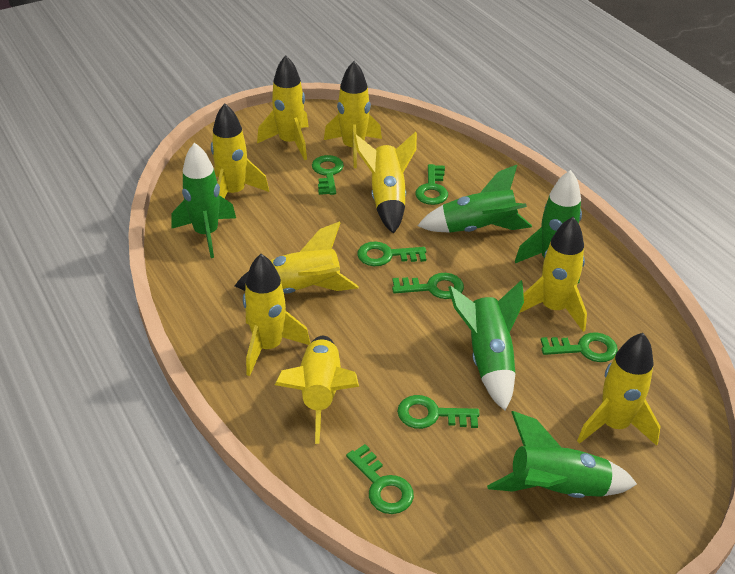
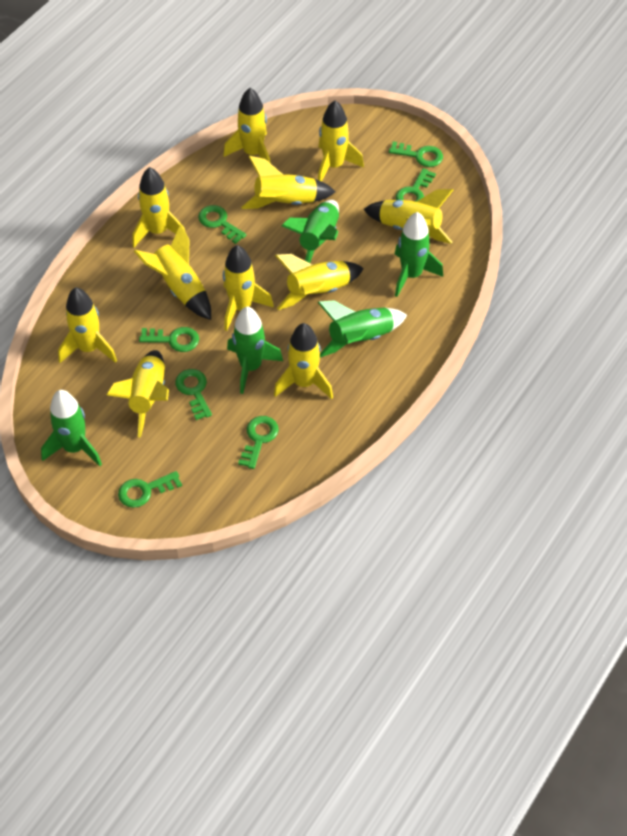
yellow rocket: [211,103,269,199] [235,221,358,294] [243,254,310,376] [257,55,309,160] [275,336,359,444] [324,61,382,168] [354,132,417,234] [519,217,587,332] [577,333,661,446] = 9 -> [58,287,117,363] [107,350,169,438] [132,167,185,247] [134,224,211,320] [223,245,274,331] [224,88,271,163] [241,156,335,209] [274,323,333,399] [275,254,364,310] [318,100,364,182] [363,189,453,244] = 11

